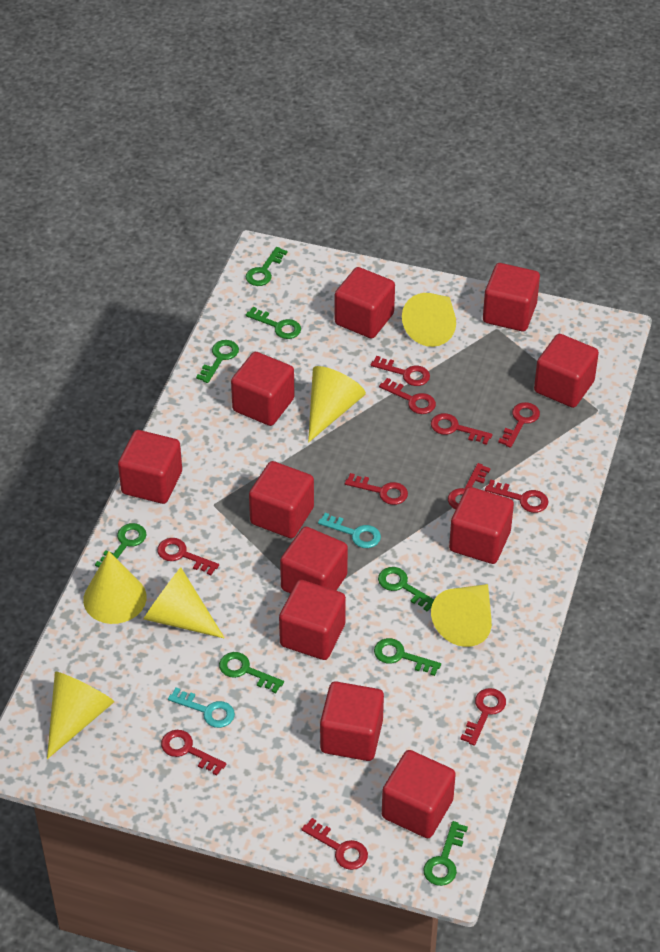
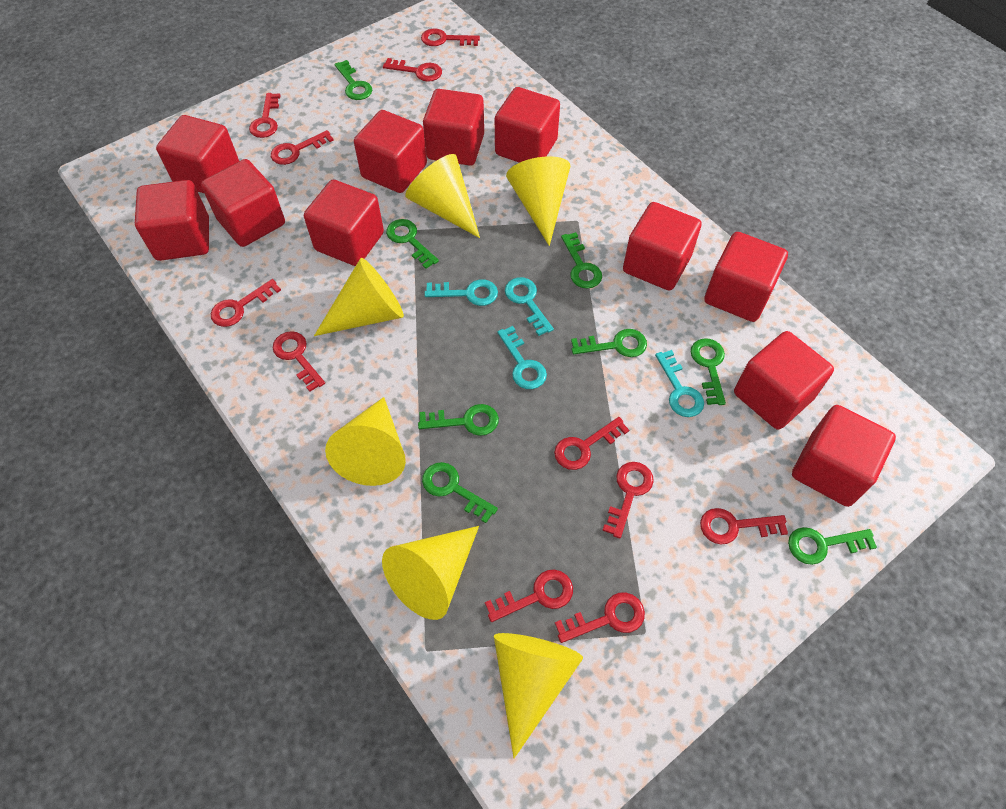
turquoise key: [168,687,235,728] [318,513,381,548] = 2 -> [425,279,498,306] [497,326,547,389] [505,277,554,336] [655,350,704,417] = 4

